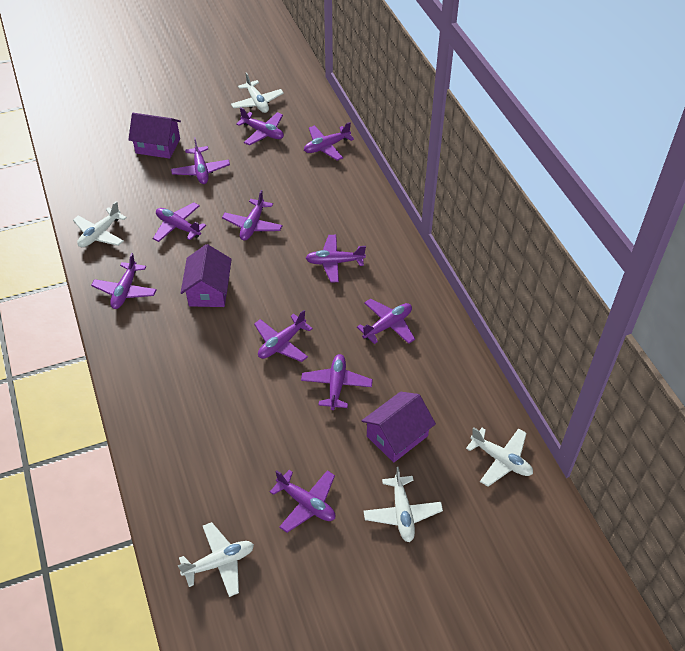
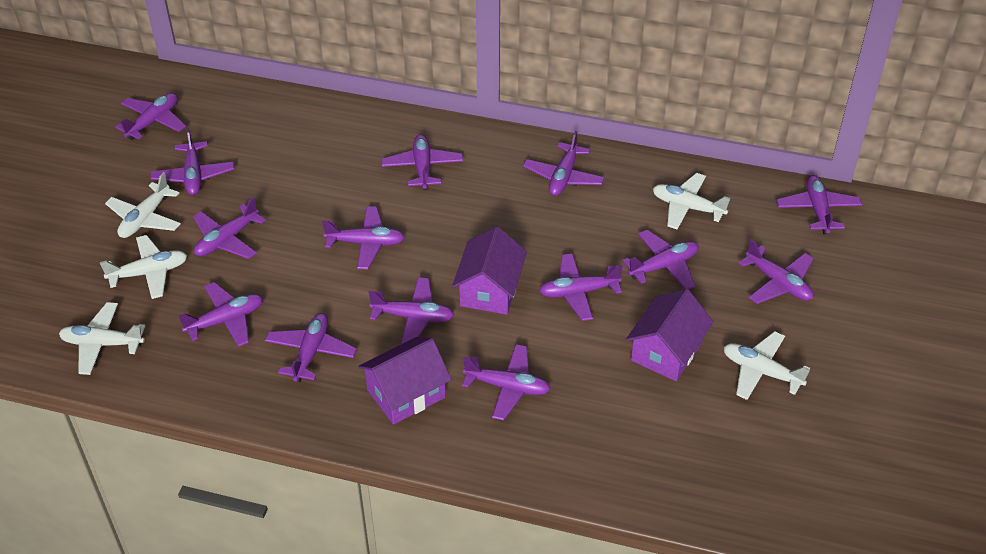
purple plane: [91,253,157,309] [153,203,206,242] [171,137,230,184] [222,190,283,241] [236,107,284,146] [254,310,313,362] [270,470,335,533] [301,354,373,410] [304,122,354,161] [306,235,366,283] [357,298,415,344] = 11 -> [115,93,186,140] [151,129,234,195] [179,282,263,347] [193,197,266,259] [265,313,357,382] [322,206,405,269] [368,277,454,345] [382,134,463,190] [462,344,551,421] [523,131,605,196] [539,253,623,321] [622,230,699,290] [739,239,814,304] [776,175,862,234] = 14

